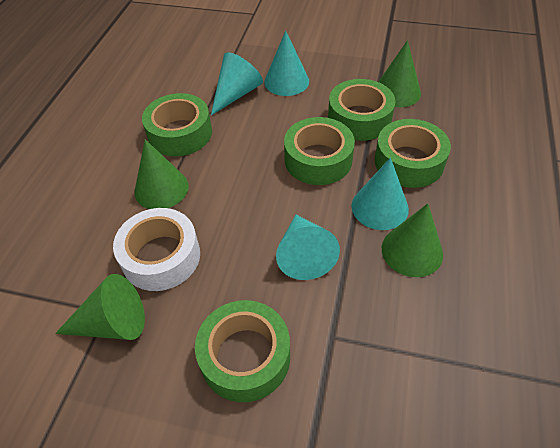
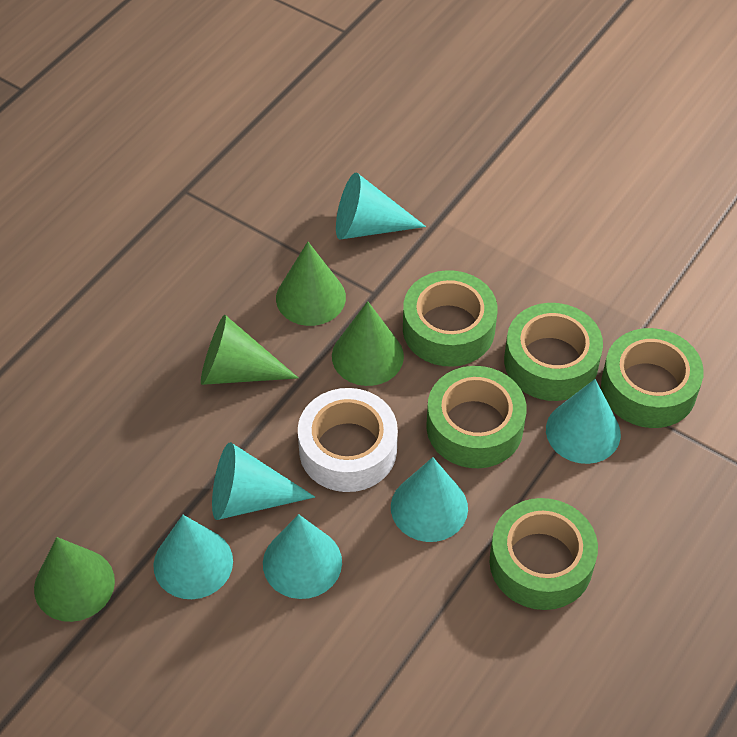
turquoise cone: [211,52,263,115] [264,30,309,96] [276,215,340,280] [352,158,409,230] = 4 -> [153,515,233,599] [212,442,315,520] [263,514,342,599] [336,173,426,239] [391,457,468,542] [546,379,621,464] = 6

